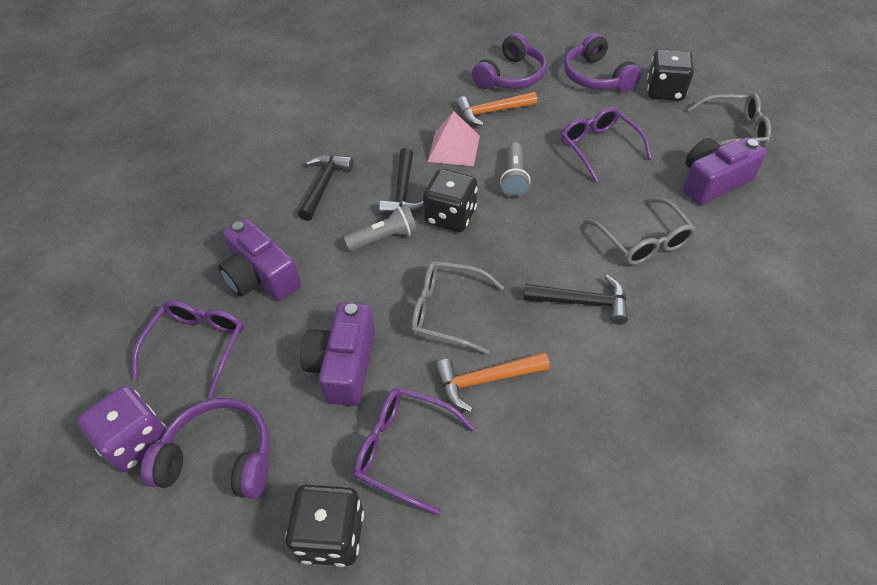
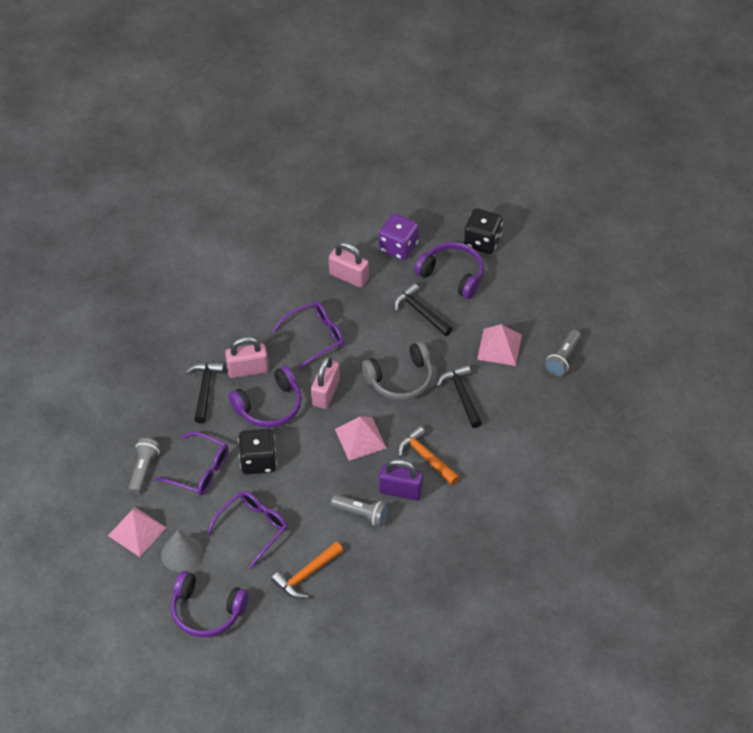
black dice: [285,485,364,567] [423,169,478,232] [647,49,694,101] = 3 -> [238,429,277,475] [464,208,503,254] = 2
grey cone: none = 0 -> [161,530,203,572] = 1
grey flashlight: [343,204,417,252] [500,142,531,197] = 2 -> [128,438,160,494] [331,495,388,526] [545,330,581,376] = 3
grey glasses: [411,261,504,354] [587,198,696,265] [687,93,771,147] = 3 -> none = 0
grey headphones: none = 0 -> [362,341,433,400] = 1
pink padlock: none = 0 -> [225,337,268,378] [311,356,340,409] [329,242,369,288] = 3
pink pyramid: [427,111,480,166] = 1 -> [108,507,167,557] [335,417,387,461] [477,324,522,366] = 3
purple camera: [218,218,301,301] [300,302,375,406] [683,137,767,205] = 3 -> none = 0
purple padlock: none = 0 -> [379,459,423,501] = 1

